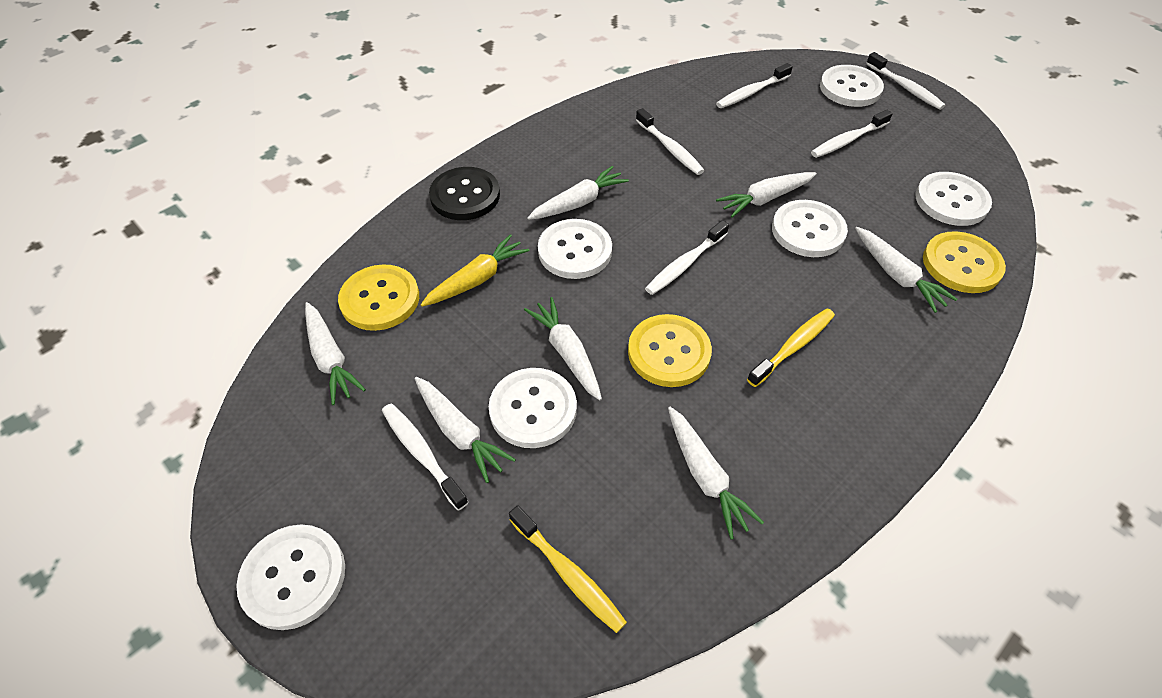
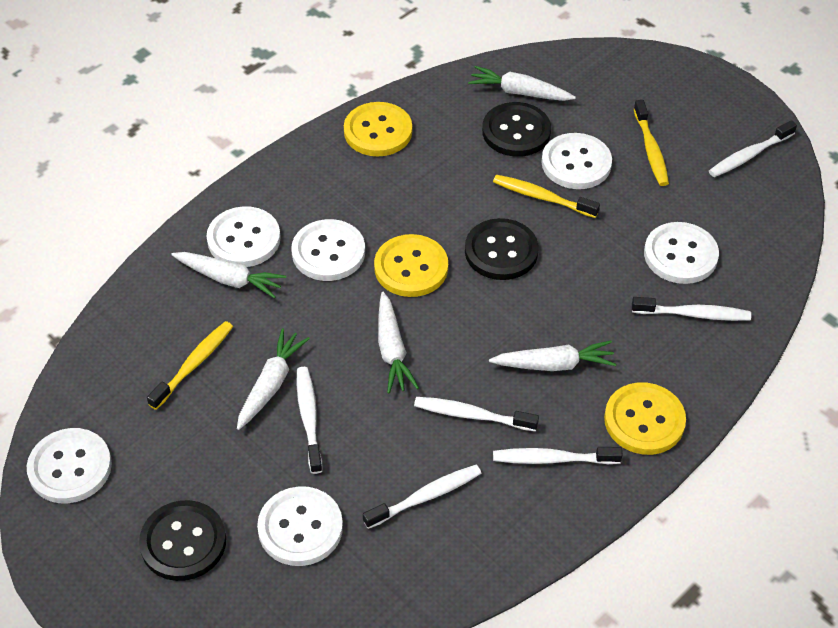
black button: [429,167,500,220] = 1 -> [139,500,226,581] [465,218,539,280] [482,102,551,157] = 3
white carrot: [305,302,366,405] [415,377,516,483] [524,297,602,401] [527,166,629,220] [668,407,764,539] [716,172,817,218] [855,227,957,313] = 7 -> [171,252,286,298] [237,328,310,430] [378,292,419,394] [468,66,576,101] [489,341,616,371] = 5
yellow carrot: [421,234,529,307] = 1 -> none = 0
yellow toothbrush: [509,505,627,633] [747,309,835,387] = 2 -> [147,321,233,410] [493,175,600,218] [634,100,669,186] = 3

